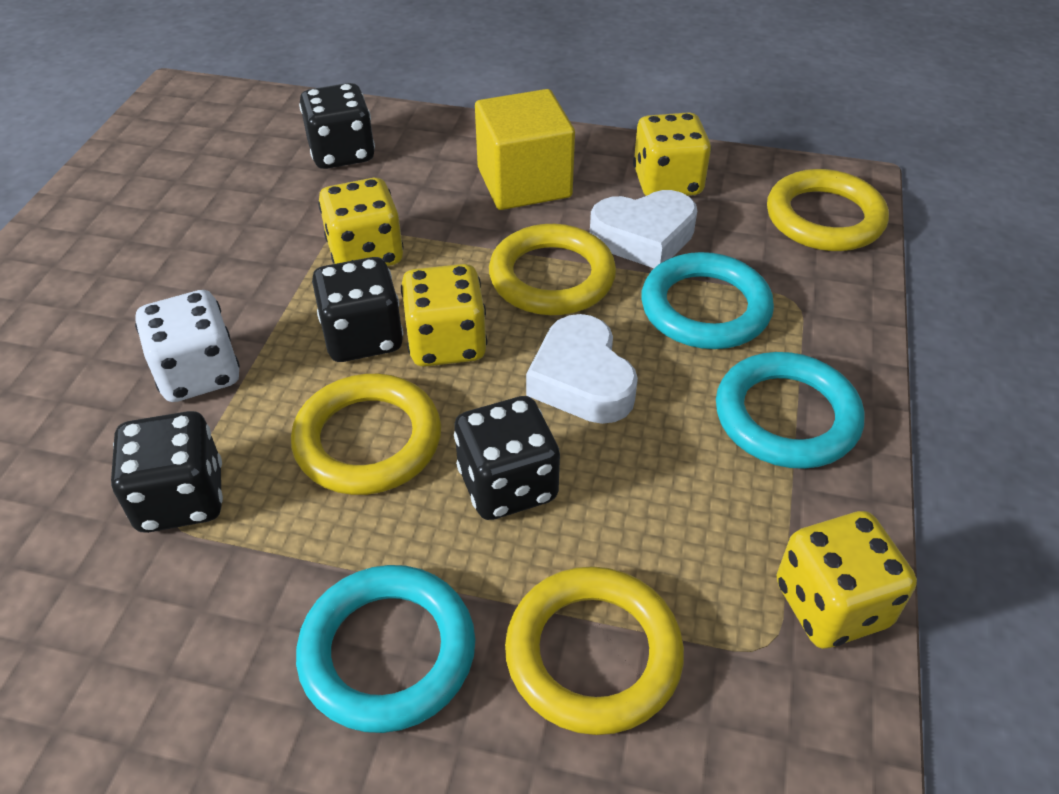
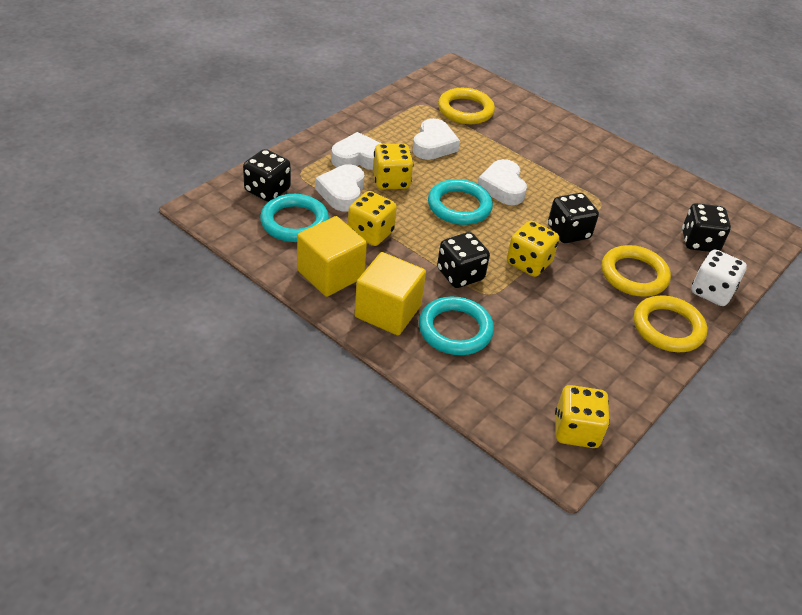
white heart: [526,314,638,424] [590,190,697,268] = 2 -> [315,164,364,212] [331,132,382,170] [413,118,460,160] [478,159,527,205] = 4
yellow cube: [475,89,575,210] = 1 -> [297,216,367,297] [354,252,426,335] = 2
yellow ring: [291,374,441,495] [489,224,616,315] [505,566,684,735] [767,169,889,251] = 4 -> [438,88,495,124] [602,245,671,297] [634,296,708,352] = 3

